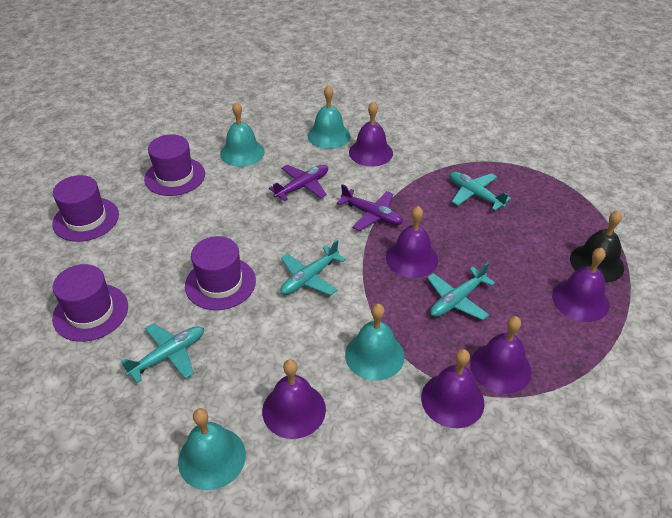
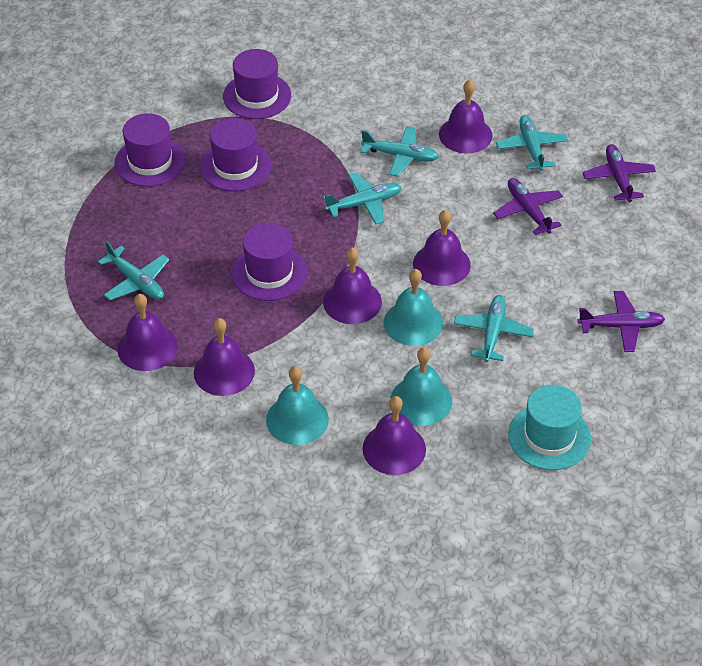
black bell: [570,210,624,283] = 1 -> none = 0
purple plane: [269,165,328,201] [337,184,403,231] = 2 -> [493,178,563,235] [578,291,665,352] [582,144,656,202] = 3
turquoise bell: [178,408,246,490] [220,102,265,167] [308,85,350,149] [345,304,405,381] = 4 -> [266,366,329,445] [384,269,443,346] [390,347,452,426] = 3
turquoise hat: none = 0 -> [508,385,591,470] = 1
turquoise plane: [121,323,204,383] [280,240,346,295] [427,262,495,320] [449,171,511,211] = 4 -> [98,240,169,300] [323,172,402,224] [361,126,439,177] [454,295,534,362] [496,115,568,171] = 5

